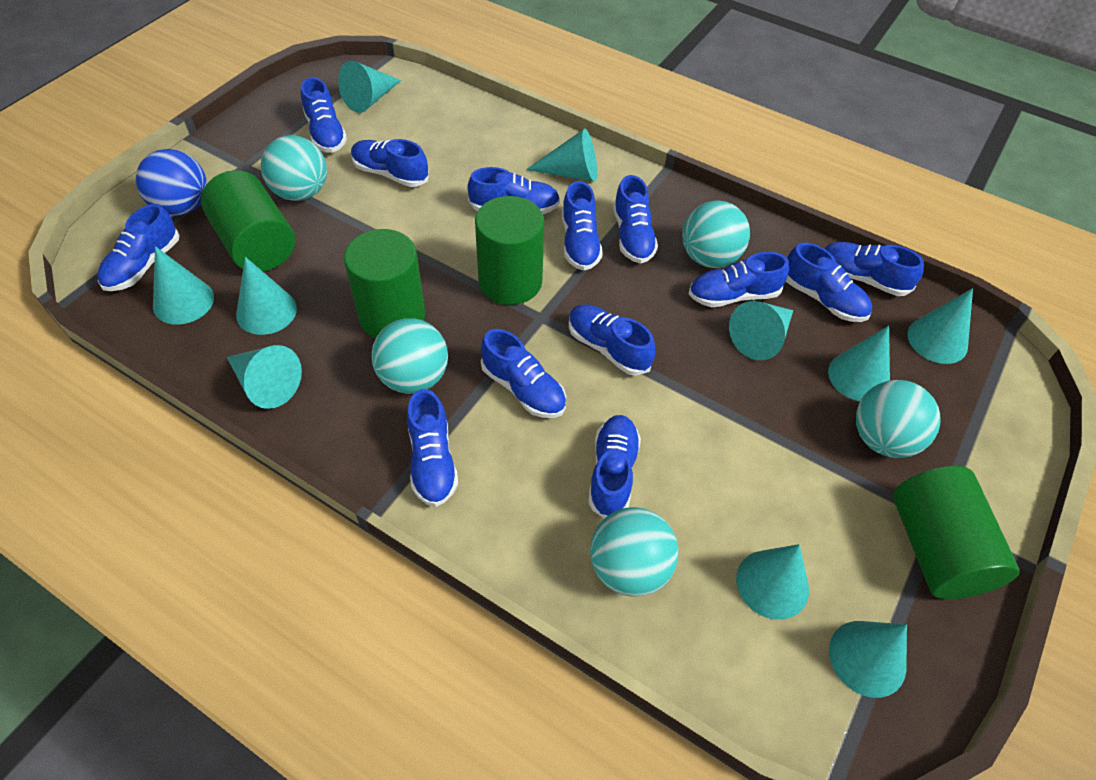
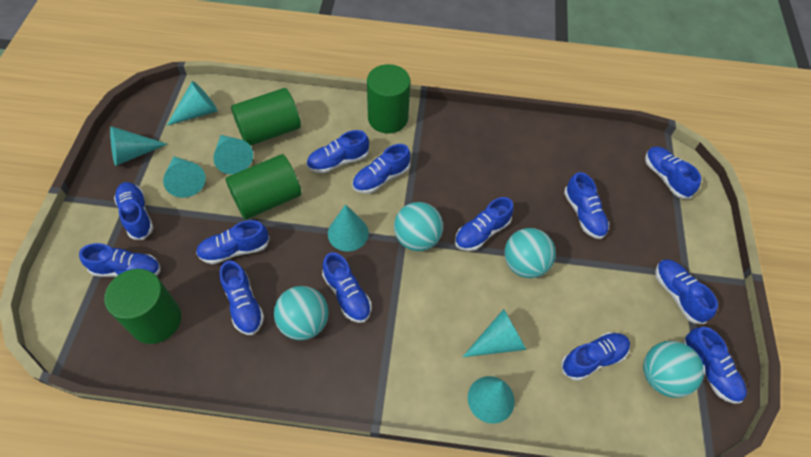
blue ball: [136,149,207,216] = 1 -> none = 0
turquoise ball: [261,135,327,201] [371,318,448,394] [590,507,678,597] [682,200,750,268] [856,380,941,458] = 5 -> [274,286,329,340] [394,202,443,251] [504,228,556,278] [643,341,704,398] = 4
turquoise cone: [153,246,214,324] [227,345,302,409] [236,257,297,335] [338,61,401,113] [526,129,597,182] [729,301,793,360] [736,544,809,620] [828,326,890,401] [829,621,907,698] [907,288,973,364] = 10 -> [110,126,167,166] [163,156,206,198] [166,81,218,126] [213,135,253,174] [328,204,369,251] [463,309,527,357] [468,376,515,424] = 7

